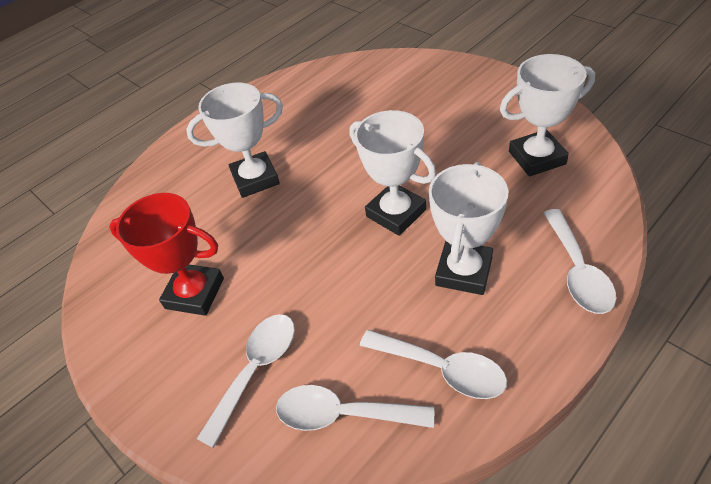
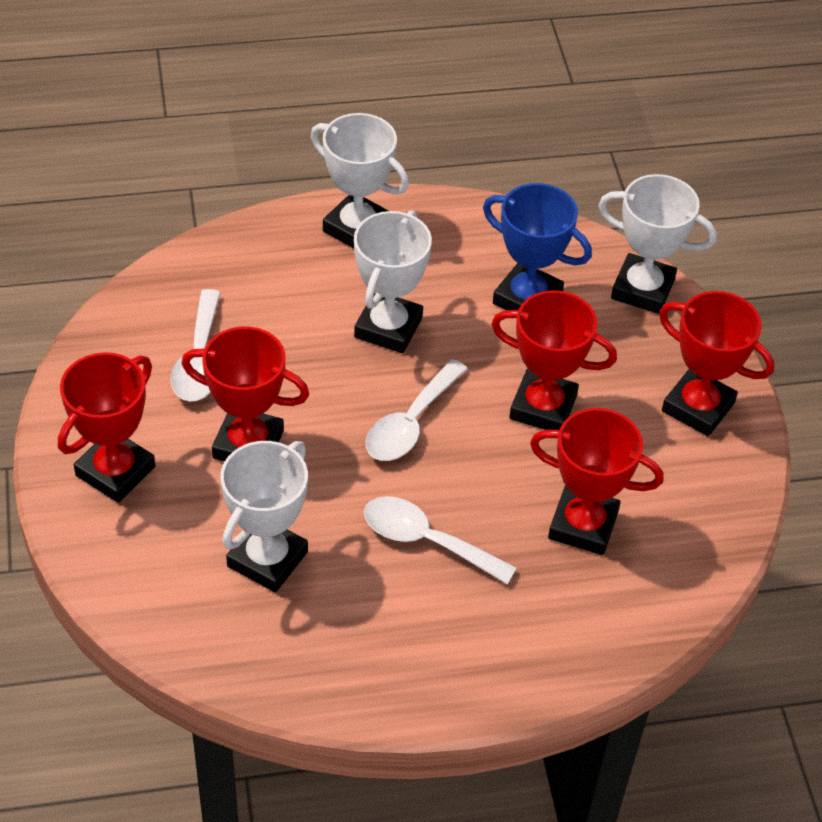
blue trophy: none = 0 -> [483,183,592,310] = 1
red trophy: [109,193,224,316] = 1 -> [58,352,155,503] [181,326,309,462] [491,290,617,430] [530,408,664,555] [659,291,774,436] = 5
white spoon: [197,314,295,448] [276,385,434,431] [360,330,507,399] [543,209,616,314] = 4 -> [171,289,221,402] [364,496,517,584] [366,359,468,461] = 3

